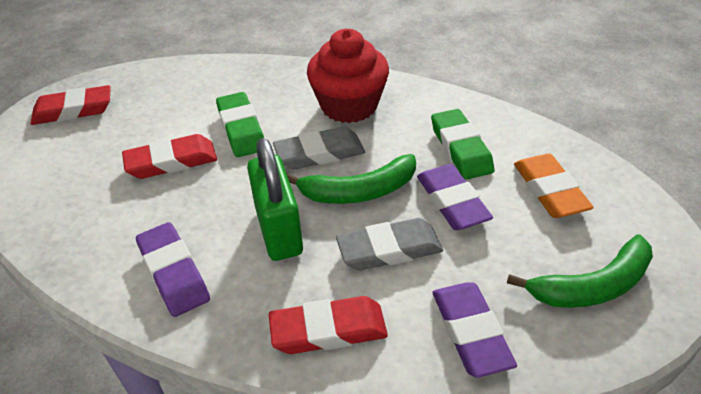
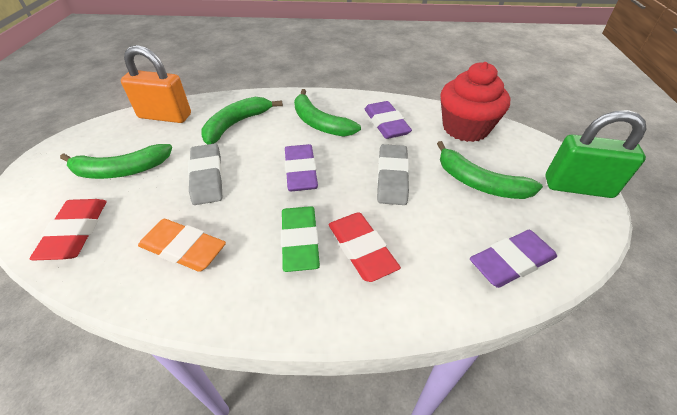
green banana: [286,154,416,204] [507,234,653,308] = 2 -> [60,144,172,179] [201,97,283,145] [294,89,361,137] [437,141,543,199] = 4
green eraser: [216,92,264,157] [431,109,494,180] = 2 -> [281,206,320,272] = 1
orange padlock: none = 0 -> [121,45,191,123] = 1
red eraser: [30,85,111,125] [122,134,217,179] [269,296,388,354] = 3 -> [29,199,107,261] [328,212,401,282] = 2

